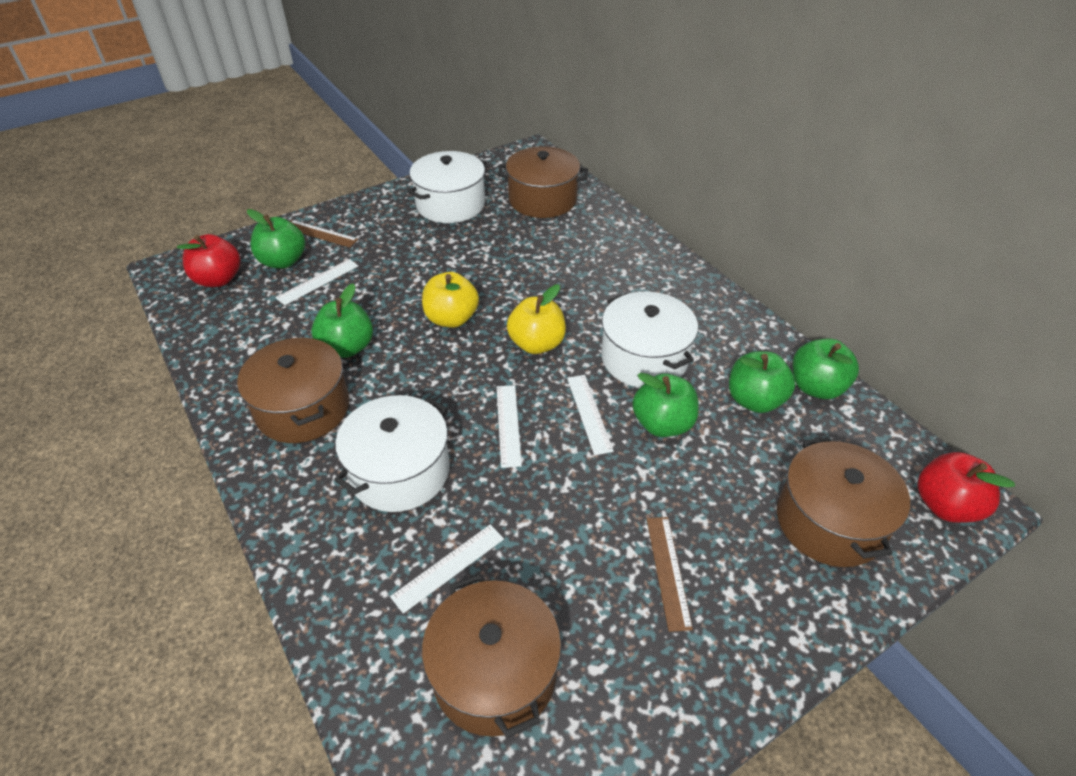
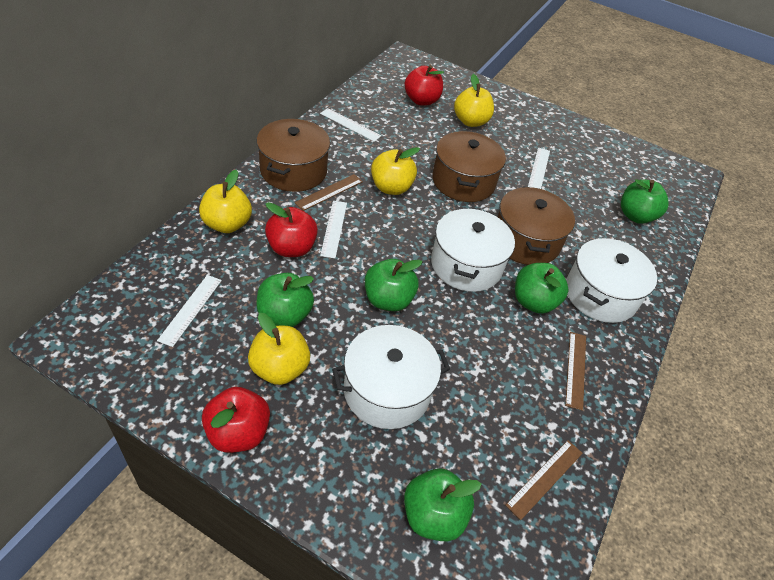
brown pot: [237,338,349,443] [422,574,561,738] [497,146,588,218] [777,437,910,567] = 4 -> [257,119,330,192] [432,131,506,202] [498,186,575,265] = 3
brown ruler: [290,220,358,248] [647,517,693,632] = 2 -> [295,174,363,211] [505,440,583,520] [565,332,586,411] = 3
red apple: [177,234,241,287] [917,452,1015,523] = 2 -> [202,387,270,453] [265,202,318,257] [404,65,444,106] = 3
yellow apple: [422,272,479,328] [507,284,566,354] = 2 -> [199,170,252,233] [248,313,310,385] [371,147,420,195] [454,74,494,127] = 4

